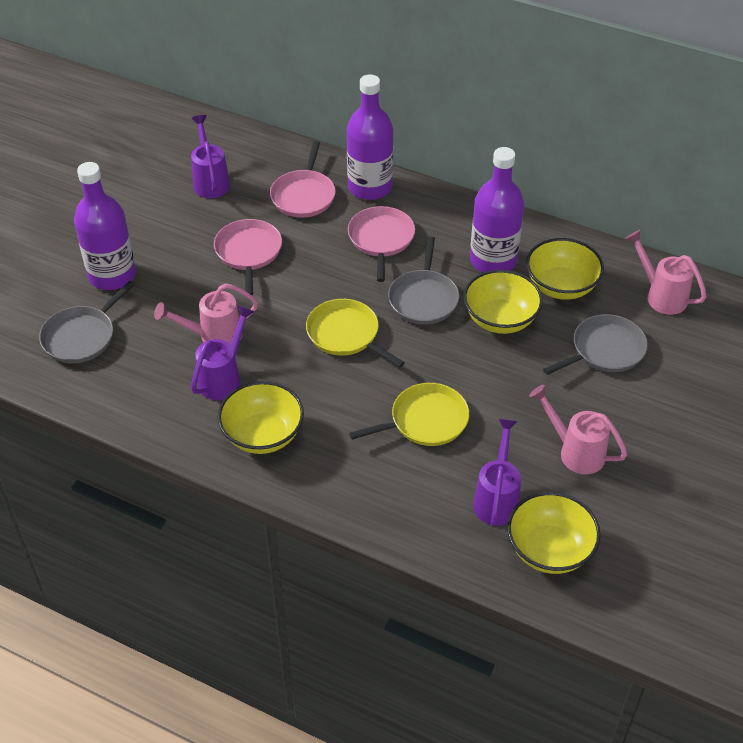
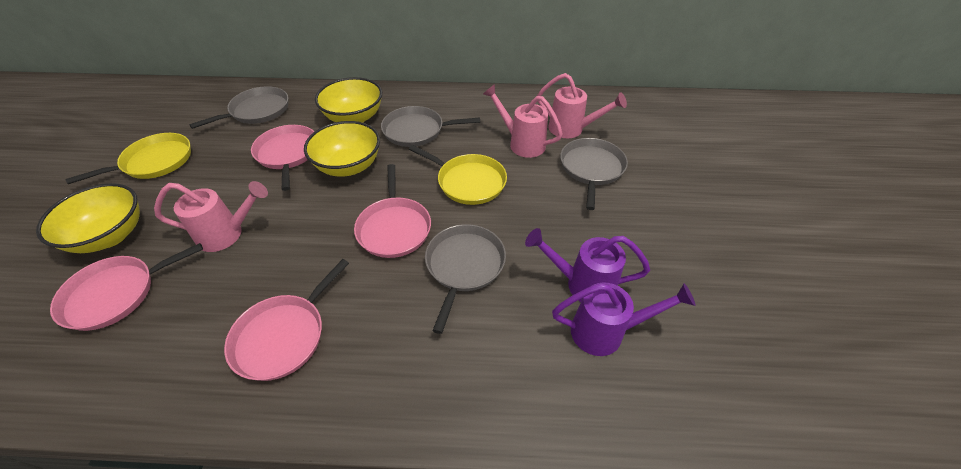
grey pan: [39,281,135,363] [388,236,459,325] [543,314,648,375] = 3 -> [189,86,288,129] [381,106,480,147] [425,224,506,334] [560,138,628,210] = 4
pink pan: [214,219,282,295] [270,141,336,218] [348,206,415,282] = 3 -> [50,243,203,331] [224,259,349,381] [251,125,314,191] [354,164,431,258] = 4
purple bottle: [74,162,136,290] [347,74,393,200] [470,147,524,273] = 3 -> none = 0
purple watering can: [191,115,230,198] [191,305,254,400] [473,419,521,526] = 3 -> [525,228,650,302] [552,282,695,356] = 2
yellow bowl: [218,381,304,454] [463,270,543,334] [507,492,601,574] [526,238,604,300] = 4 -> [36,183,140,253] [304,121,380,177] [315,77,382,123] = 3

